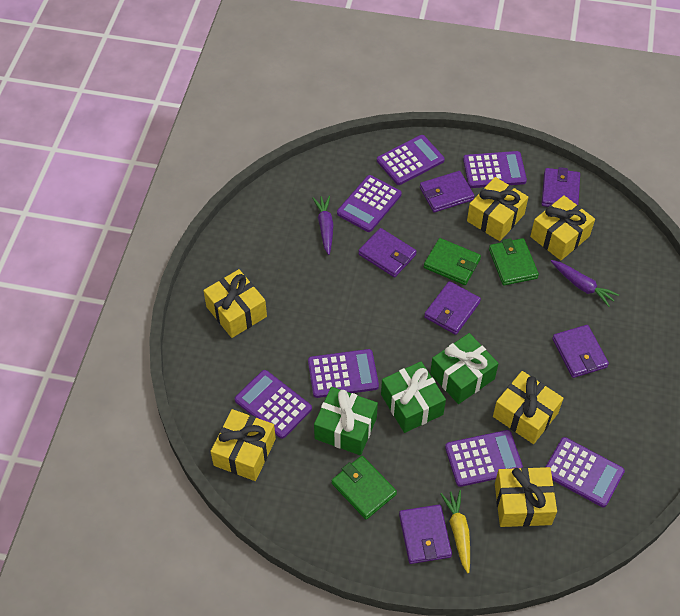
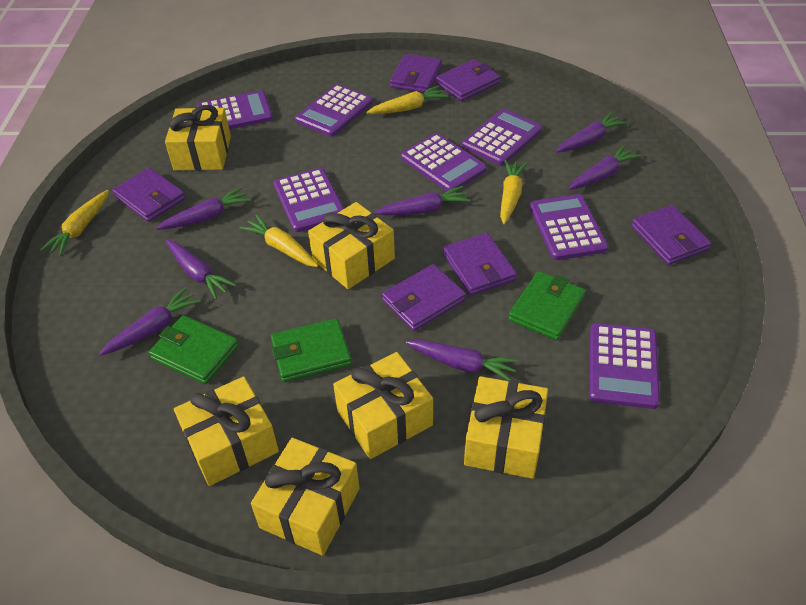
green gift: [314,387,378,455] [381,361,446,433] [430,333,499,404] = 3 -> none = 0
purple carrot: [312,195,333,255] [551,260,619,307] = 2 -> [99,287,201,356] [156,187,251,230] [166,240,236,299] [374,186,471,215] [406,340,519,381] [556,112,628,153] [568,145,642,190] = 7
yellow carrot: [440,490,470,573] = 1 -> [40,190,109,256] [239,215,318,267] [366,86,448,114] [500,160,528,224] = 4

